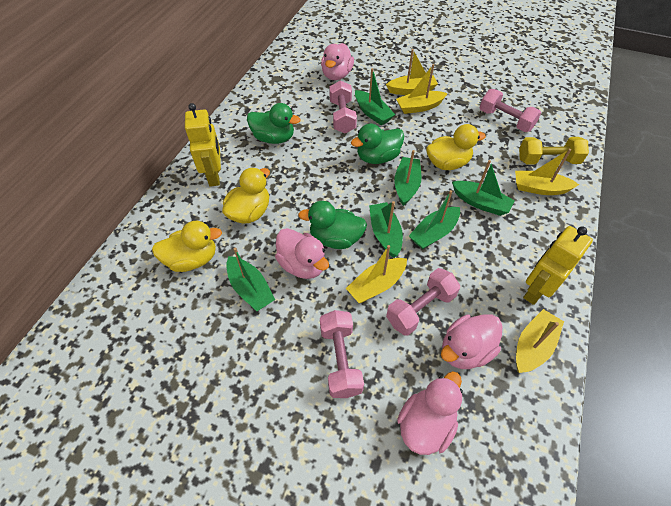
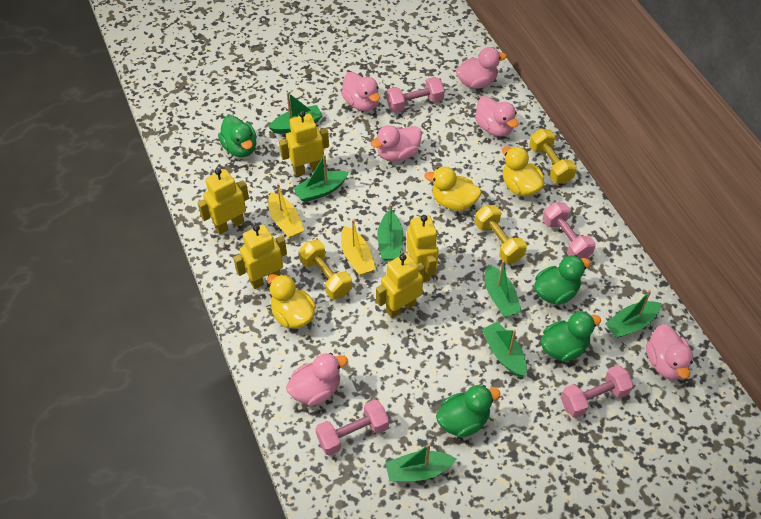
green boat: [226,248,275,311] [355,68,395,125] [369,201,403,258] [394,150,422,206] [409,190,460,249] [452,160,515,216] = 6 -> [268,92,323,134] [293,154,349,202] [377,204,404,261] [385,443,456,482] [482,321,527,377] [485,260,522,317] [605,290,661,338] = 7
green duck: [247,103,301,144] [298,201,367,249] [351,124,404,164] = 3 -> [218,115,257,157] [436,385,501,438] [534,255,590,305] [541,311,601,362] = 4
pink duck: [275,228,329,279] [321,43,354,80] [397,371,463,455] [441,314,503,369] = 4 -> [286,353,348,406] [341,72,380,111] [371,125,422,161] [456,47,507,89] [475,96,518,136] [646,324,693,380] = 6
yellow boat: [346,245,407,303] [386,49,438,95] [396,64,448,114] [515,149,579,195] [516,309,564,373] = 5 -> [268,183,304,238] [341,219,376,276] = 2
yellow dumbbell: [519,137,589,165] = 1 -> [299,240,352,299] [475,205,527,263] [529,129,577,184] = 3
yellow robot: [185,103,221,187] [523,226,593,305] = 2 -> [198,168,249,234] [233,224,287,289] [279,111,329,176] [376,253,425,318] [406,215,439,282] = 5

